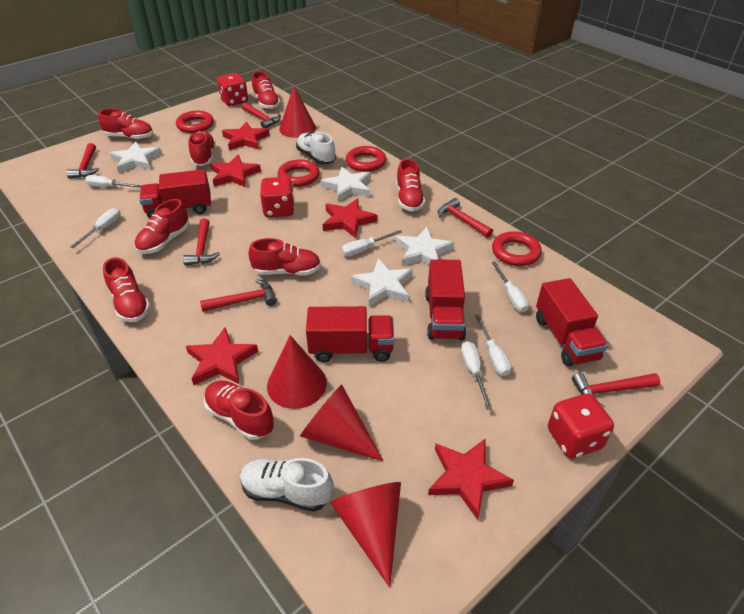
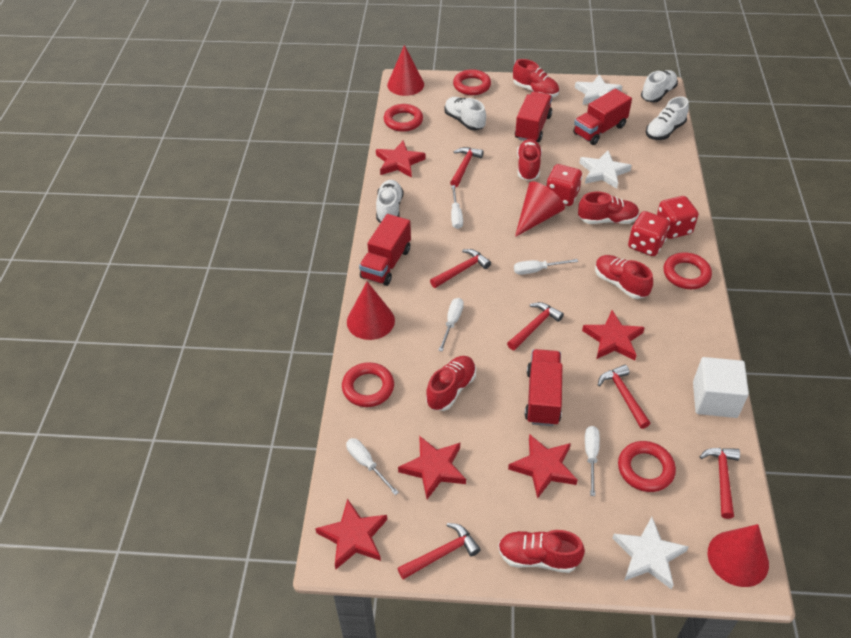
red ring: [176,111,214,133] [278,159,320,187] [346,146,386,172] [492,231,542,266] = 4 -> [342,362,394,407] [384,104,423,132] [453,69,491,95] [618,441,676,492] [663,252,712,289] = 5
red shoe: [98,108,153,140] [103,257,151,322] [135,199,189,254] [189,131,216,166] [204,381,274,440] [248,238,321,276] [252,71,281,109] [396,159,425,212] = 8 -> [426,356,476,411] [498,530,585,573] [513,59,559,97] [517,139,542,181] [578,192,639,224] [595,255,653,299] = 6
white cube: none = 0 -> [693,357,749,418] = 1
white screwdriver: [70,208,121,248] [85,175,142,188] [341,230,402,256] [461,341,492,410] [475,315,511,376] [492,261,529,312] = 6 -> [346,438,399,495] [438,298,464,352] [451,185,463,229] [514,259,578,275] [585,426,600,496] = 5
white shoe: [240,458,334,512] [296,132,336,164] = 2 -> [376,180,404,223] [444,97,486,130] [641,70,678,102] [646,96,689,140] = 4
white star: [110,141,162,173] [321,167,371,202] [351,258,413,306] [395,227,454,266] = 4 -> [575,74,622,105] [580,151,632,189] [612,517,689,589] = 3

